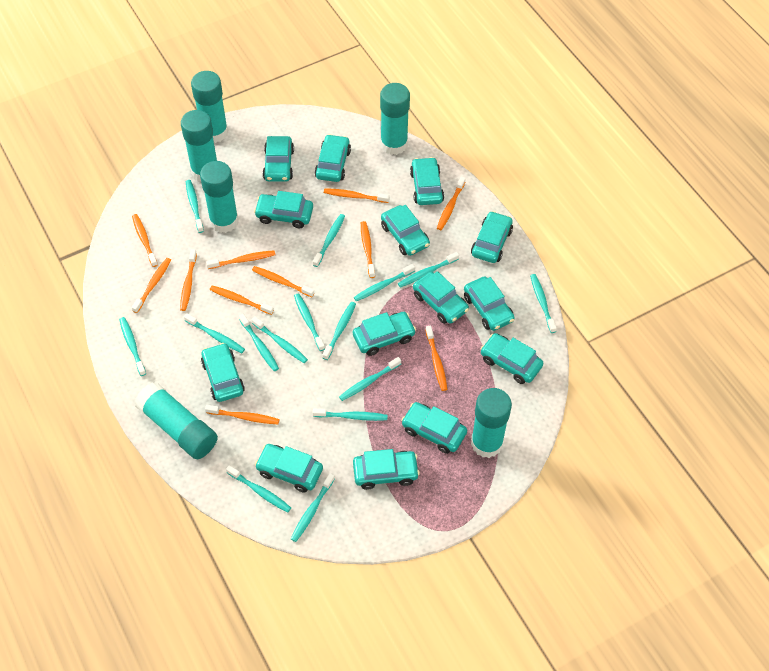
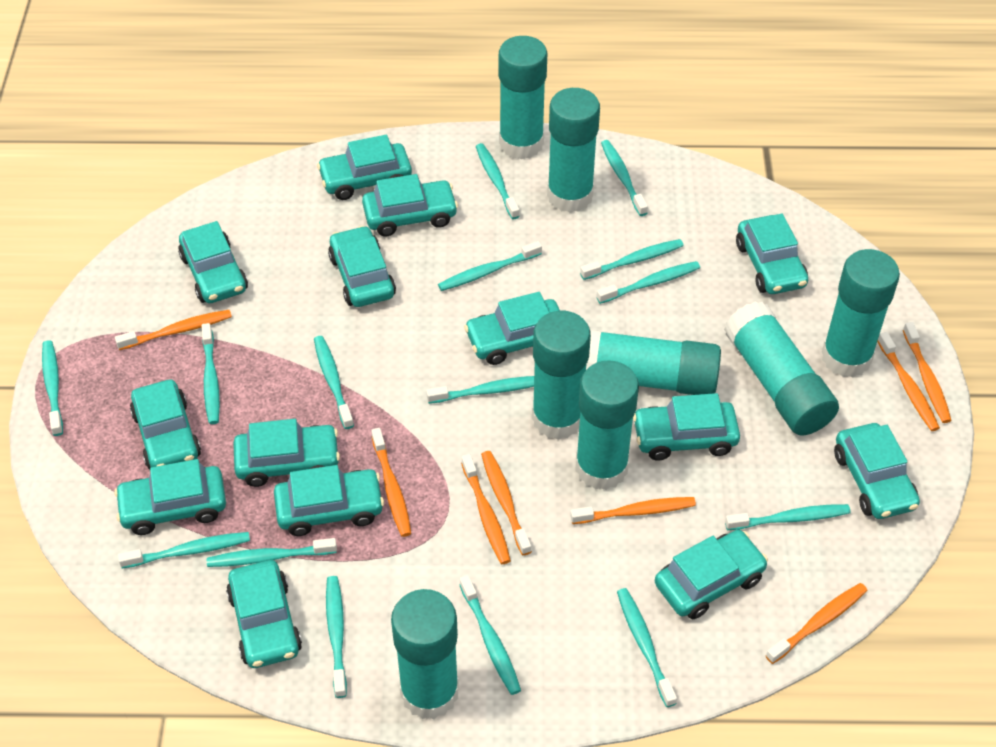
orange toothbrush: [132,214,158,267] [132,258,171,313] [180,249,197,311] [205,405,280,424] [206,250,275,269] [210,285,274,315] [252,266,314,297] [324,188,390,203] [361,221,375,278] [425,325,447,391] [437,176,466,230] = 11 -> [115,310,232,350] [371,428,411,537] [461,454,511,564] [481,451,532,555] [570,497,696,524] [766,583,868,664] [877,332,940,431] [903,322,952,423] = 8
turquoise glue stick: [135,382,218,459] [181,110,217,181] [191,71,228,143] [200,161,239,233] [380,83,410,155] [471,388,512,458] = 6 -> [391,589,459,719] [499,36,547,159] [532,311,591,440] [547,88,600,213] [575,360,639,490] [586,330,721,395] [724,302,839,435] [822,249,900,377] = 8

